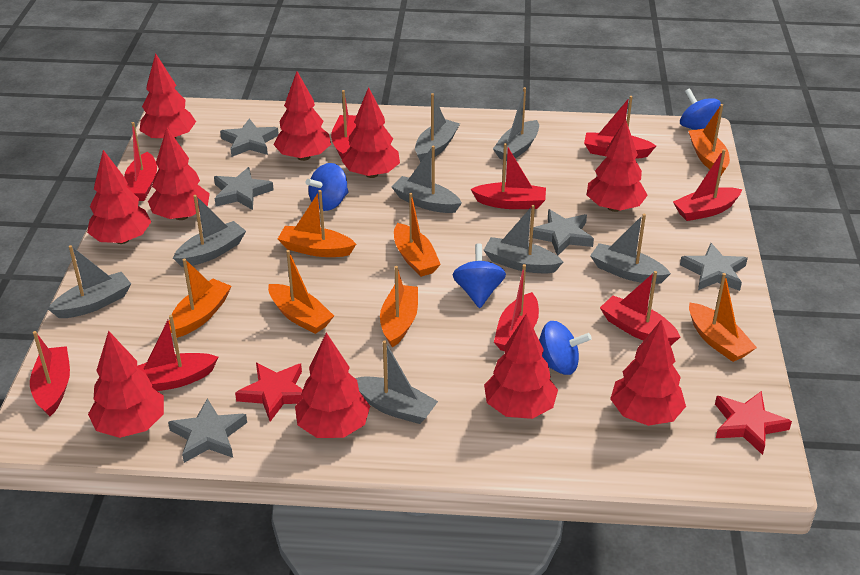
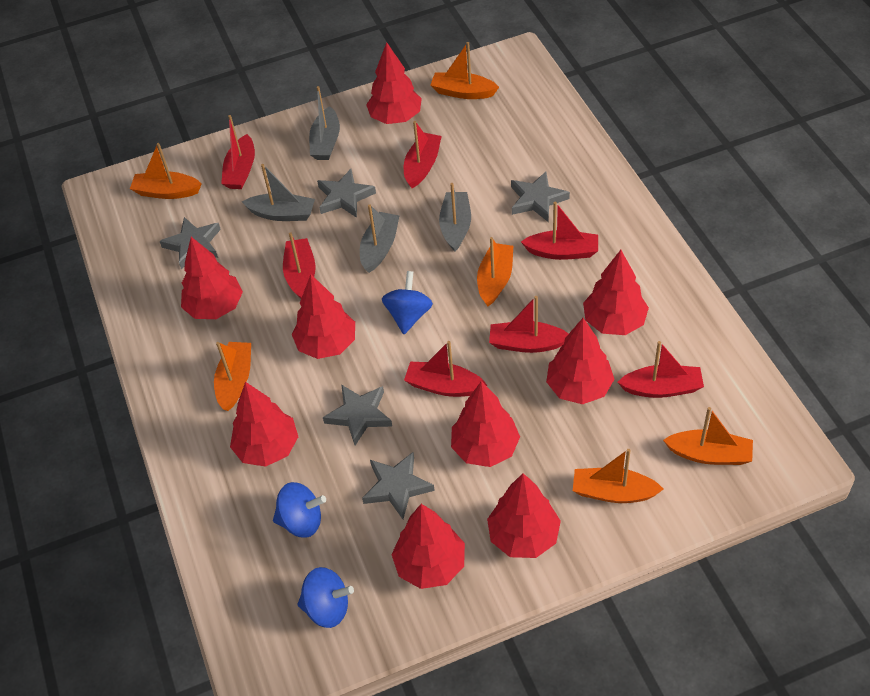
blue spinning top: [306,163,349,211] [453,243,506,308] [539,321,592,375] [680,88,721,130] = 4 -> [273,482,326,538] [297,567,354,628] [382,271,433,334] = 3
grey boat: [48,245,131,318] [173,195,246,267] [355,340,438,424] [391,146,462,213] [415,93,460,162] [483,205,563,273] [493,87,539,161] [590,214,671,284] = 8 -> [242,164,315,221] [309,86,340,160] [360,204,399,273] [439,183,471,252] = 4
orange boat: [169,259,232,338] [268,250,334,334] [278,190,356,257] [380,266,418,348] [394,193,441,277] [688,104,730,175] [689,273,757,362] = 7 -> [130,143,202,199] [214,342,251,411] [430,42,499,99] [477,237,513,306] [573,449,663,503] [663,407,753,465] = 6
red boat: [30,331,70,416] [124,122,157,201] [137,315,218,391] [331,90,357,159] [471,143,546,209] [494,264,539,351] [584,96,656,159] [600,271,680,345] [673,149,742,221] = 9 -> [221,115,255,189] [283,232,316,298] [404,121,442,188] [404,341,488,397] [489,296,568,353] [521,202,598,260] [618,341,704,398] = 7
red star: [235,363,303,421] [715,391,792,455] = 2 -> none = 0
red tree: [87,150,151,244] [88,331,164,438] [140,53,196,139] [148,128,210,220] [274,71,331,161] [295,332,370,438] [342,87,400,178] [484,314,558,419] [587,119,648,212] [610,320,686,426] = 10 -> [181,237,243,319] [230,382,298,467] [292,274,355,359] [366,42,422,124] [391,504,465,589] [451,381,520,467] [487,473,561,558] [546,318,614,404] [583,250,649,335] = 9

